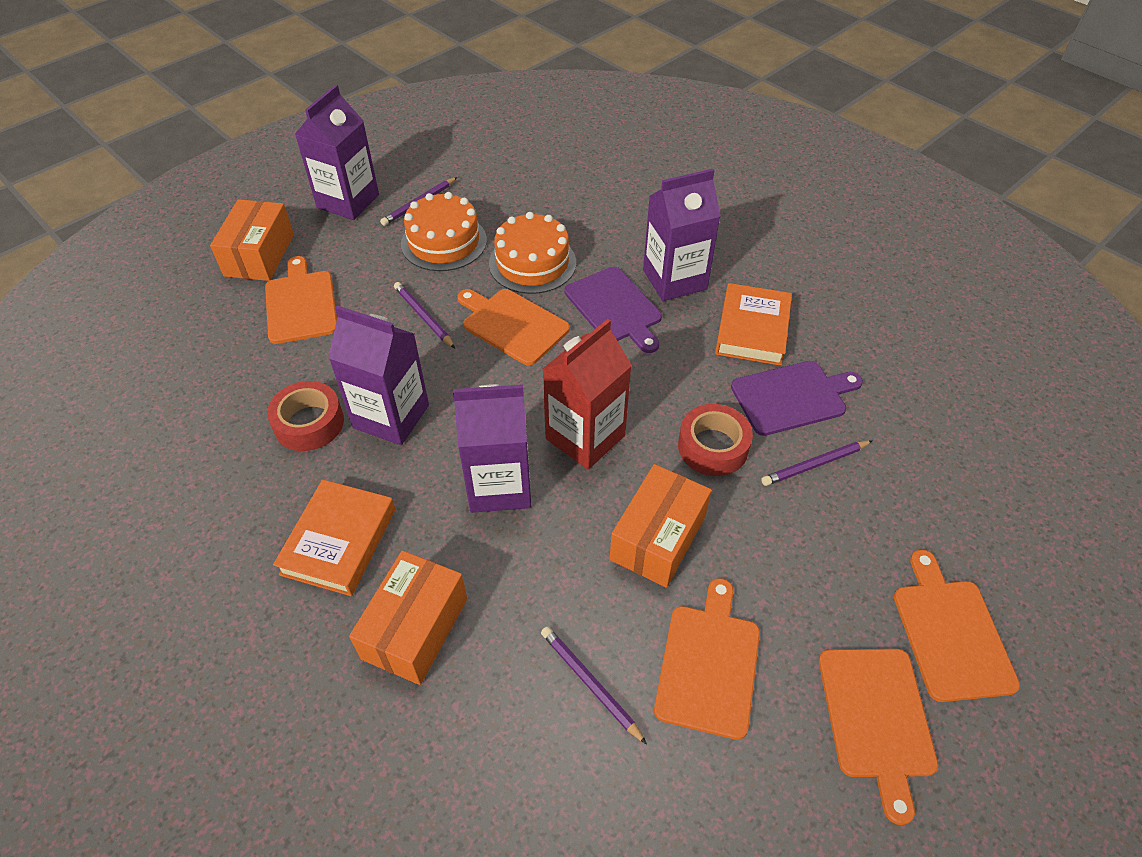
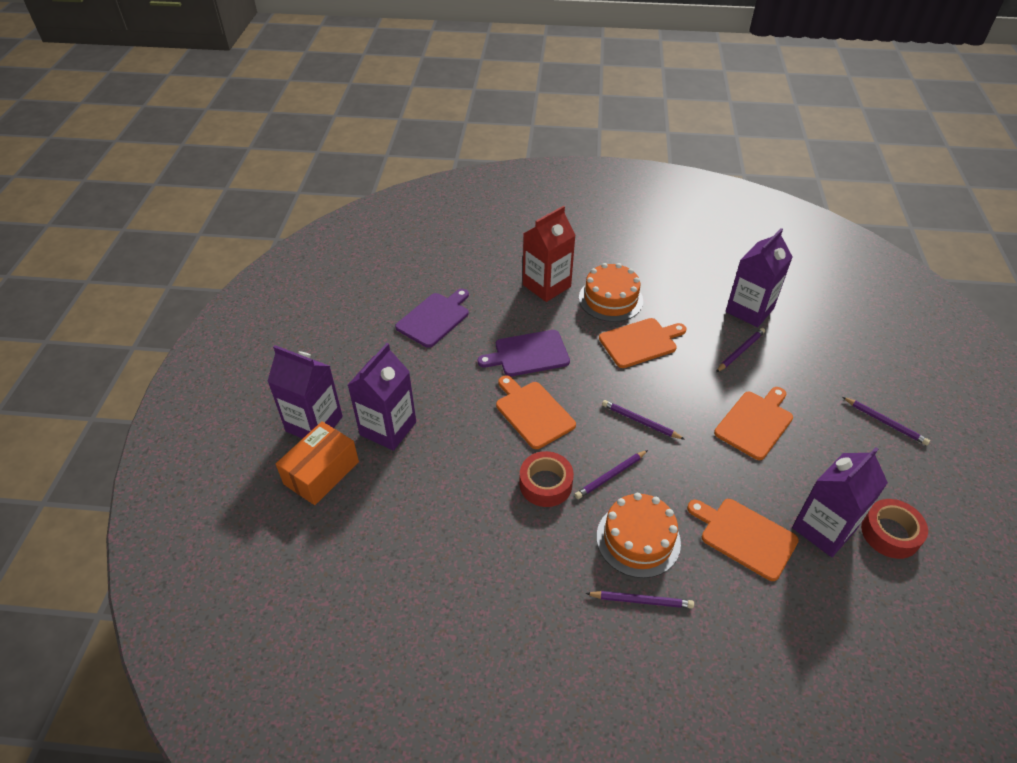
orange book: [273,480,395,596] [715,283,792,366] = 2 -> none = 0
orange box: [210,199,294,281] [349,550,467,685] [610,464,712,588] = 3 -> [276,421,359,505] = 1
orange cutting board: [265,256,337,344] [457,289,570,366] [654,578,760,740] [819,649,938,825] [894,550,1020,702] = 5 -> [496,375,576,449] [599,318,686,368] [687,499,799,581] [714,387,793,460] = 4
purple pencil: [380,177,457,226] [394,282,455,348] [541,626,647,744] [761,440,873,486] = 4 -> [575,450,648,499] [585,591,694,609] [602,400,685,440] [716,328,765,372] [843,397,930,445] = 5

